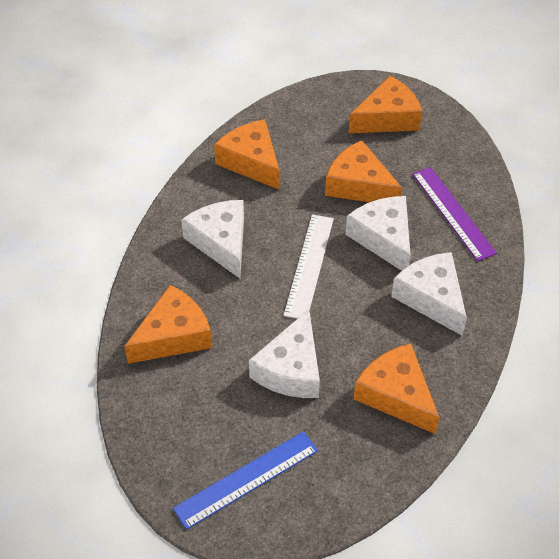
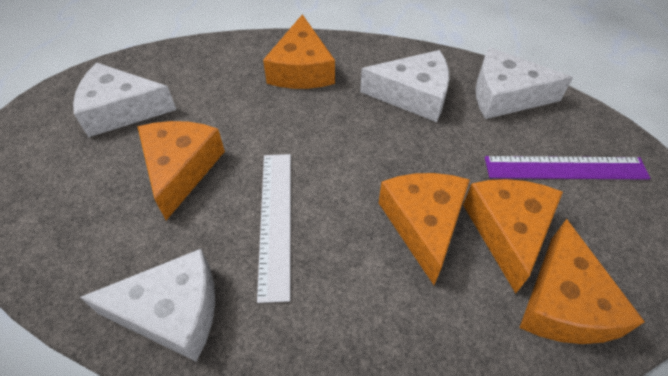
blue ruler: [173,431,318,530] = 1 -> none = 0

